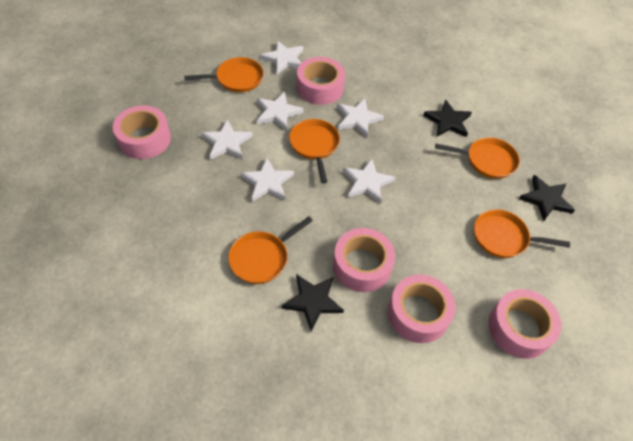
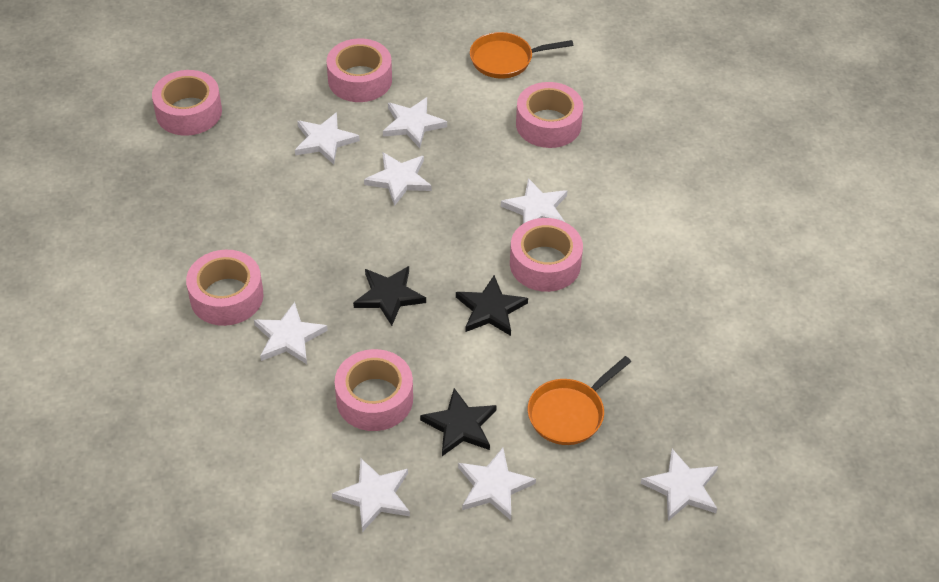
orange pan: [184,57,263,92] [228,216,313,284] [289,119,340,183] [435,137,520,179] [474,209,570,258] = 5 -> [470,32,573,79] [528,356,631,445] = 2
pink tape: [113,105,171,159] [297,57,345,105] [333,228,395,292] [388,275,456,343] [488,289,561,359] = 5 -> [152,70,222,136] [186,250,264,326] [326,39,392,102] [335,349,413,431] [510,218,583,292] [516,82,583,148] = 6
white star: [201,119,253,160] [241,158,294,201] [257,92,303,130] [260,40,303,74] [337,99,384,137] [343,158,395,204] = 6 -> [254,302,328,364] [295,112,360,164] [332,459,410,532] [364,152,432,206] [383,97,447,148] [458,448,536,520] [501,178,567,224] [641,449,718,521] = 8

